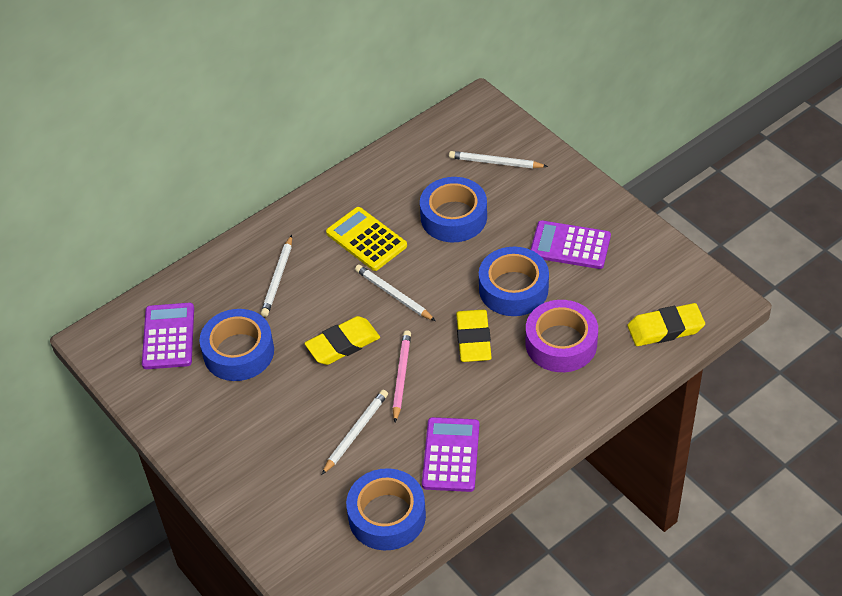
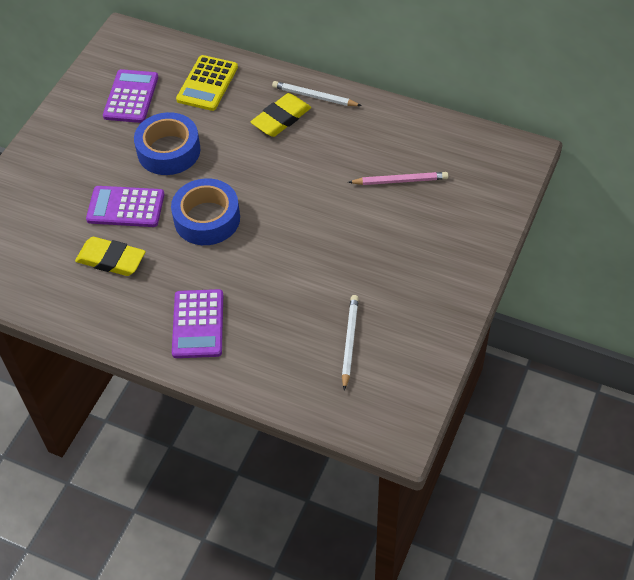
blue tape: [199,309,274,381] [346,468,426,550] [420,177,487,242] [479,247,549,316] = 4 -> [134,112,200,175] [171,179,240,245] = 2
purple tape: [526,300,598,372] = 1 -> none = 0
white pencil: [261,235,292,317] [322,390,388,475] [355,265,436,321] [449,151,548,168] = 4 -> [272,81,362,106] [342,295,359,391] = 2
yellow eraser: [304,316,380,365] [456,309,492,362] [628,303,705,346] = 3 -> [75,237,146,276] [251,93,311,137] = 2

